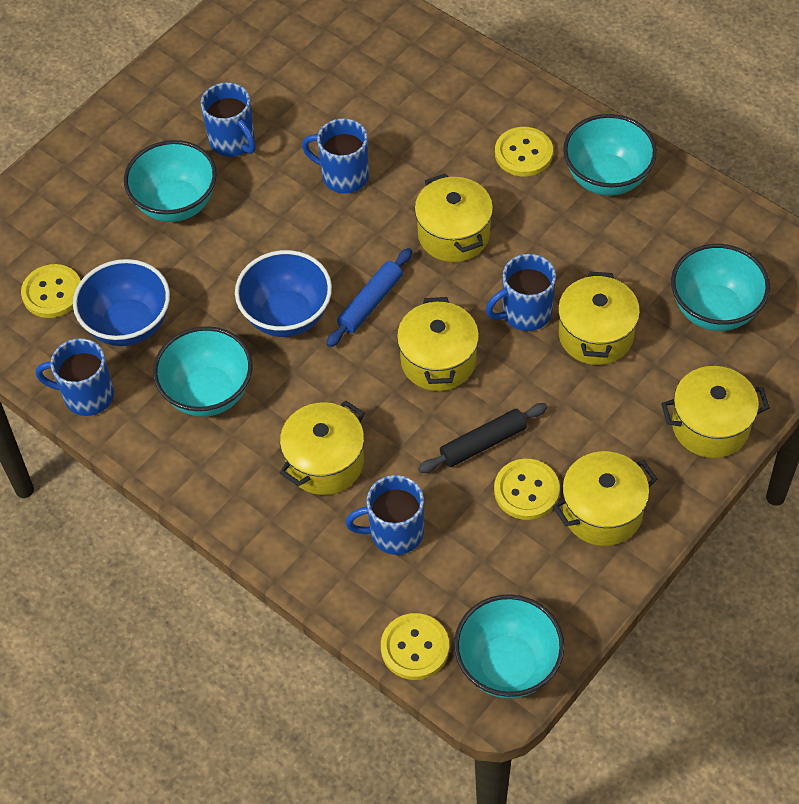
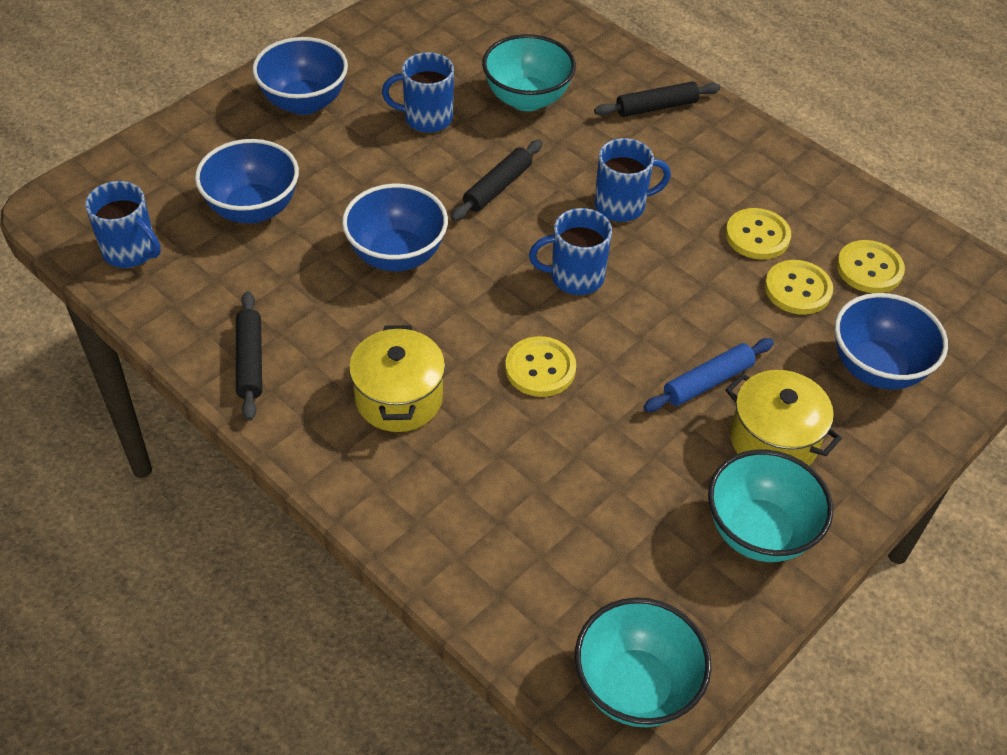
black rolling pin: [418,403,548,473] = 1 -> [236,291,262,421] [451,139,543,221] [594,82,721,117] = 3
blue bowl: [73,259,170,346] [235,250,332,337] = 2 -> [195,139,299,224] [253,37,348,115] [342,184,448,271] [835,293,948,390] = 4
blue mug: [36,338,114,416] [201,82,256,157] [302,118,369,193] [345,475,424,555] [486,254,556,331] = 5 -> [85,181,161,268] [382,52,454,133] [529,208,612,295] [595,138,671,222] = 4
turquoise bowl: [124,140,217,222] [153,326,252,417] [454,594,564,699] [563,114,657,196] [671,244,770,331] = 5 -> [482,34,576,111] [575,598,711,727] [708,450,833,562] = 3
yellow pot: [280,400,365,495] [397,297,479,391] [415,173,493,262] [553,451,658,546] [558,272,640,365] [661,366,770,458] = 6 -> [349,325,445,432] [725,370,842,465] = 2

